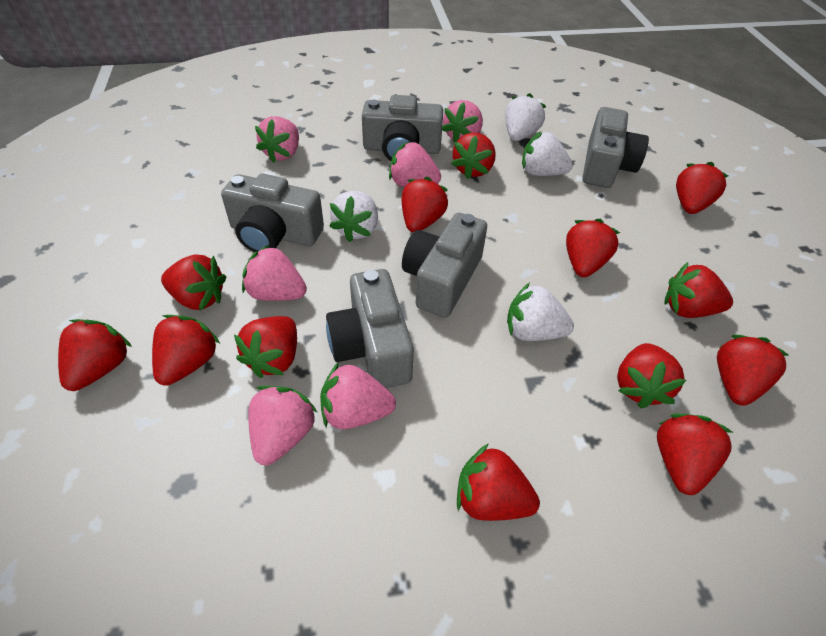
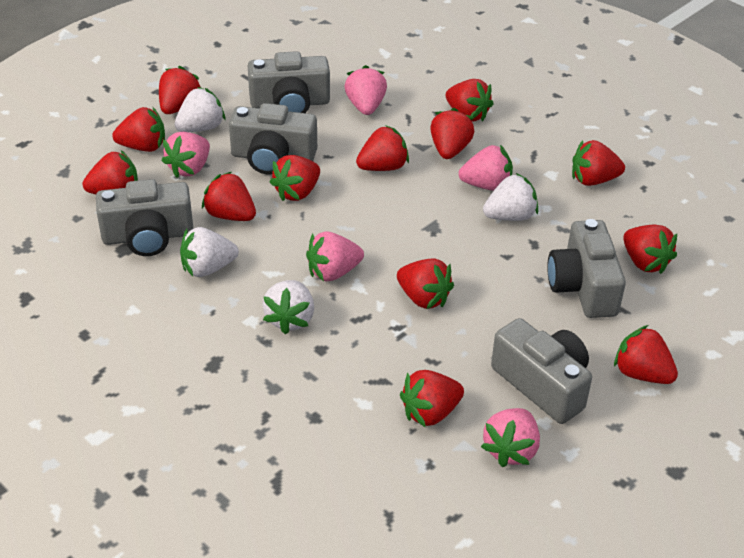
pink strawberry: [242,245,307,301] [248,386,318,465] [255,116,299,163] [320,362,396,429] [389,141,441,187] [442,100,483,143] = 6 -> [162,132,210,178] [306,231,364,281] [345,65,387,115] [459,145,513,191] [481,408,540,467] = 5

